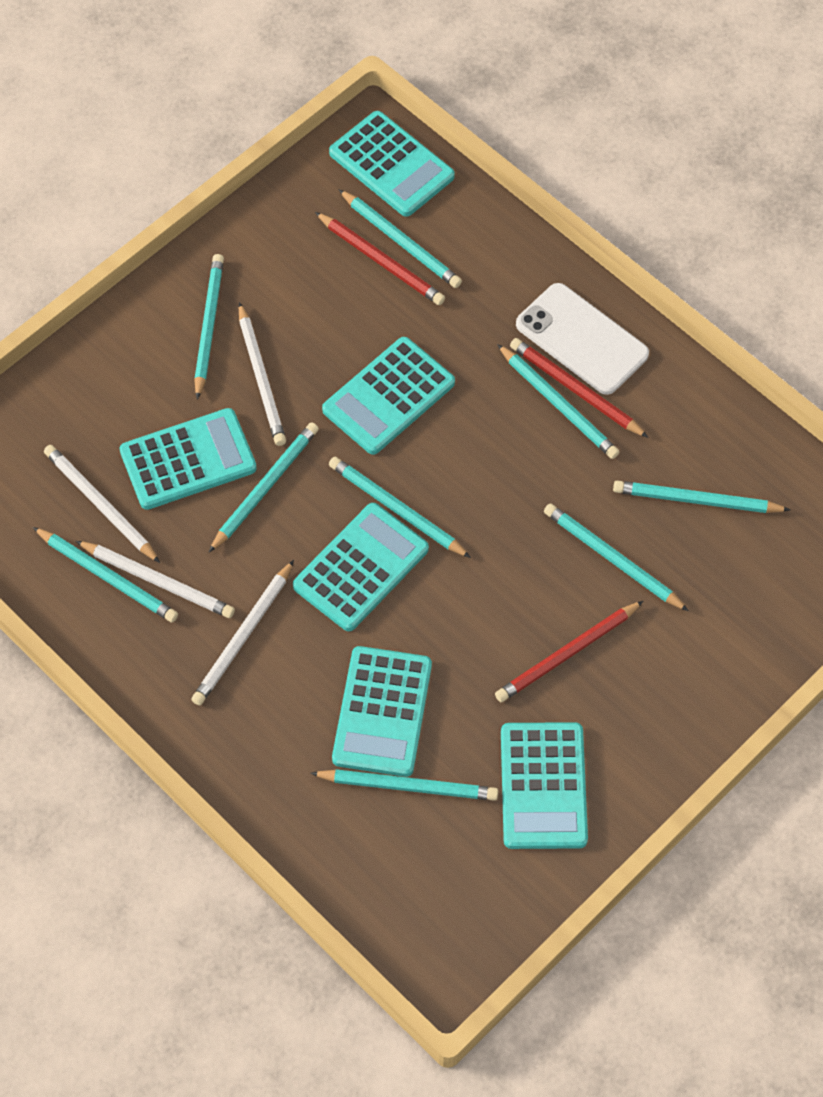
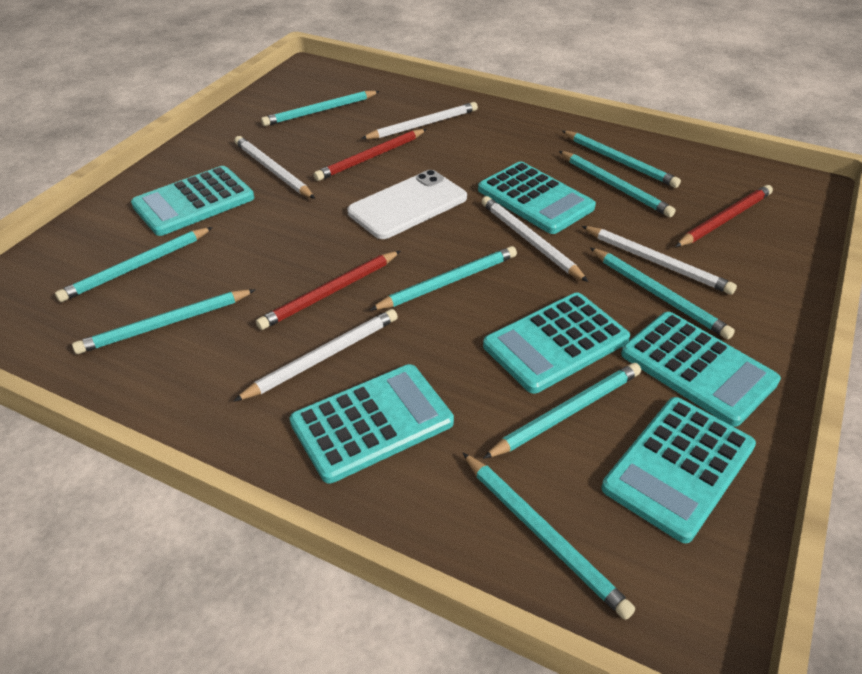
white pencil: [44,445,160,563] [76,541,235,618] [191,560,294,705] [239,302,286,446] = 4 -> [234,136,315,199] [234,309,398,401] [361,102,478,139] [481,196,588,282] [582,226,737,295] = 5

